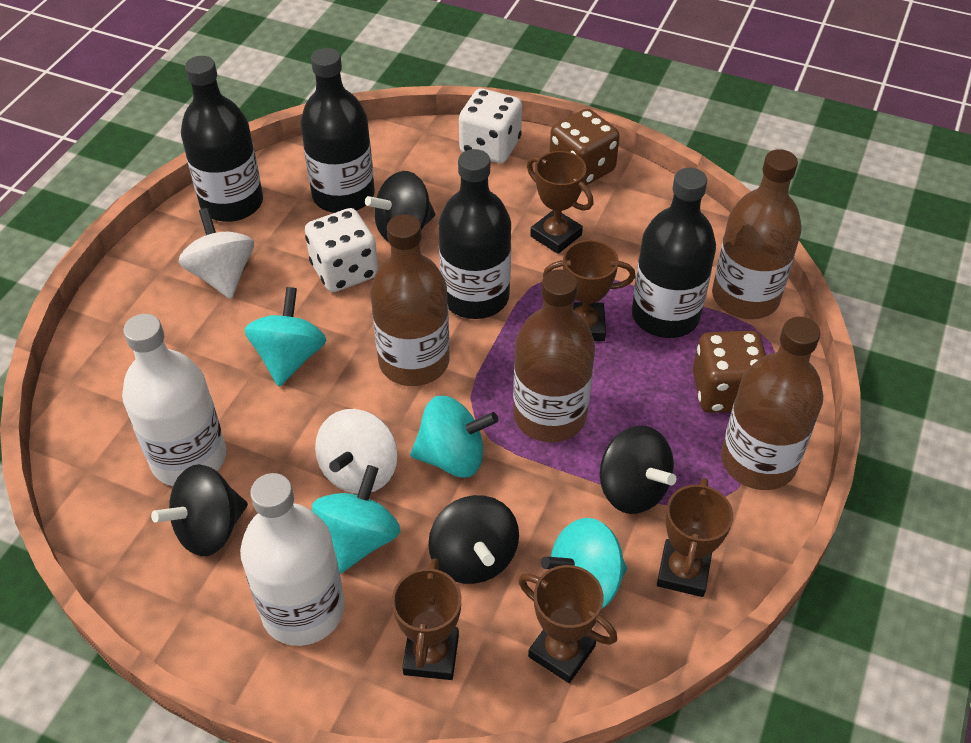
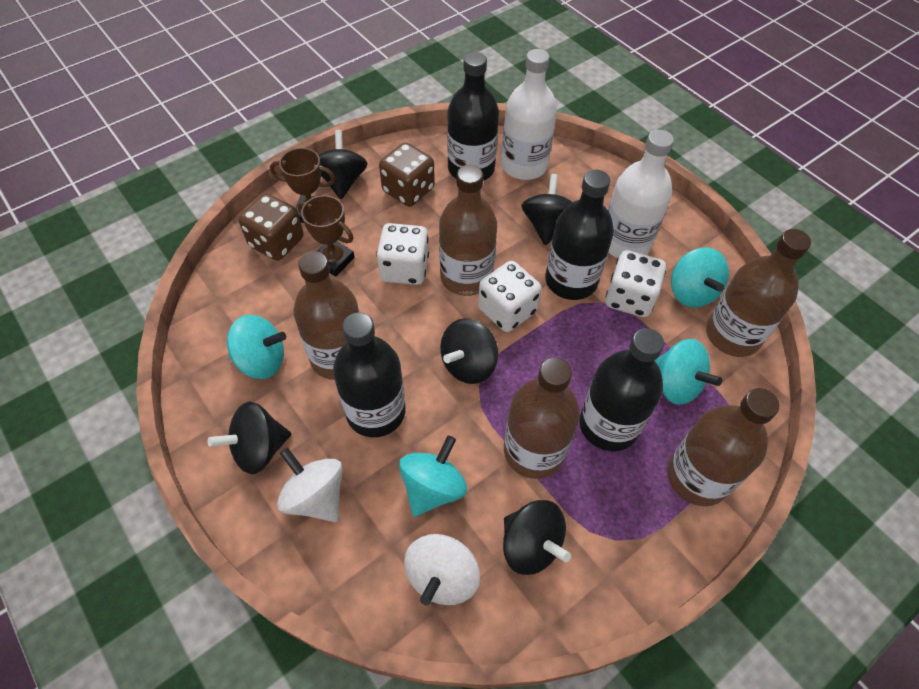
black spinning top: [151,464,248,556] [365,171,435,242] [428,495,519,584] [600,426,676,514] = 4 -> [208,402,291,474] [319,130,368,199] [440,318,498,384] [503,500,571,575] [521,174,572,245] = 5
brown bottle: [370,214,449,386] [513,269,595,442] [712,149,802,319] [721,317,823,490] = 4 -> [293,251,359,380] [439,165,497,296] [504,358,580,479] [667,388,779,506] [706,229,811,357] = 5
brown trophy: [392,558,461,680] [518,565,617,683] [527,151,593,254] [543,240,635,341] [657,478,733,597] = 5 -> [270,148,336,223] [298,195,355,276] = 2
white dice: [305,208,378,292] [459,88,522,163] = 2 -> [376,223,429,285] [478,261,542,332] [606,250,666,317] = 3

